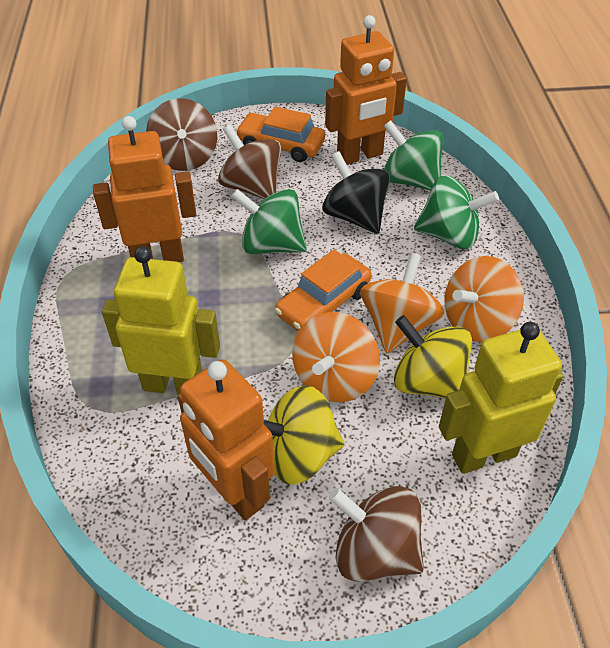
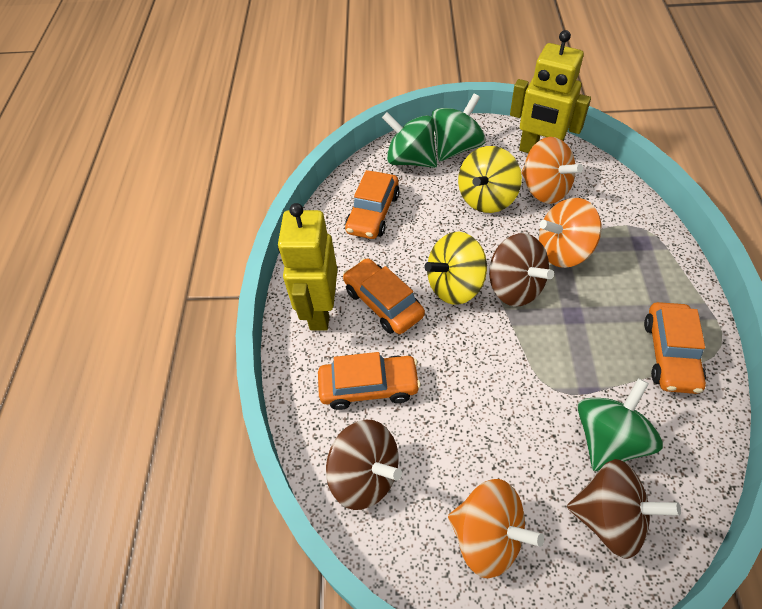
black spinning top: [322,151,390,234] = 1 -> none = 0
orange car: [235,107,325,162] [275,250,372,331] = 2 -> [318,352,421,410] [343,258,425,334] [345,170,400,239] [644,302,706,394] = 4
orange robot: [93,116,196,262] [178,359,275,520] [325,15,407,164] = 3 -> none = 0

